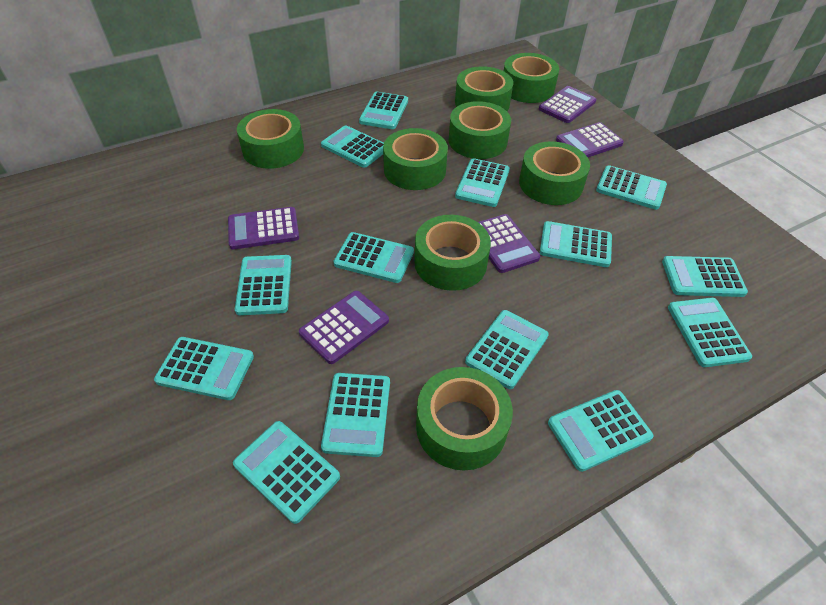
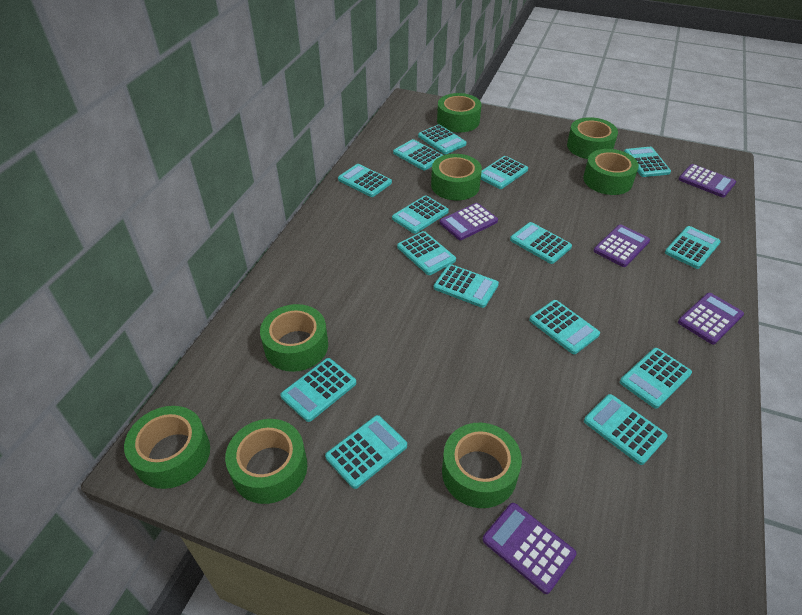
turquoise calculator: [154,337,254,400] [233,421,340,524] [235,255,292,315] [321,125,384,168] [321,373,390,457] [333,232,414,283] [359,92,408,129] [455,158,510,207] [465,310,549,389] [540,221,612,267] [548,390,653,472] [596,165,667,210] [662,256,748,297] [668,298,752,367] = 14 -> [280,358,356,422] [325,415,407,489] [338,164,392,197] [392,195,449,234] [393,139,443,170] [397,231,456,275] [418,125,467,154] [434,264,499,308] [481,156,528,189] [510,222,572,264] [529,300,600,354] [584,394,668,465] [620,348,692,409] [624,147,671,177] [665,226,721,269] = 15

